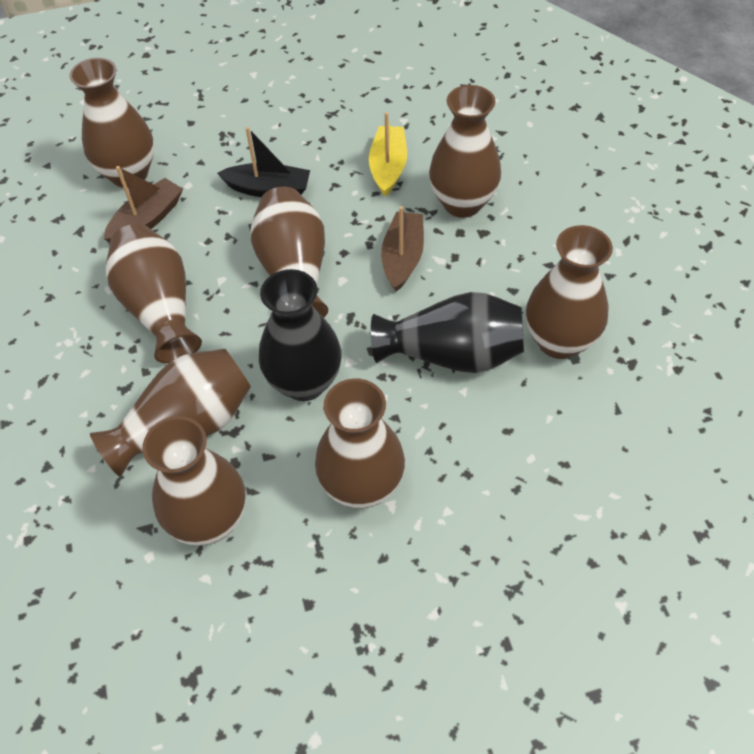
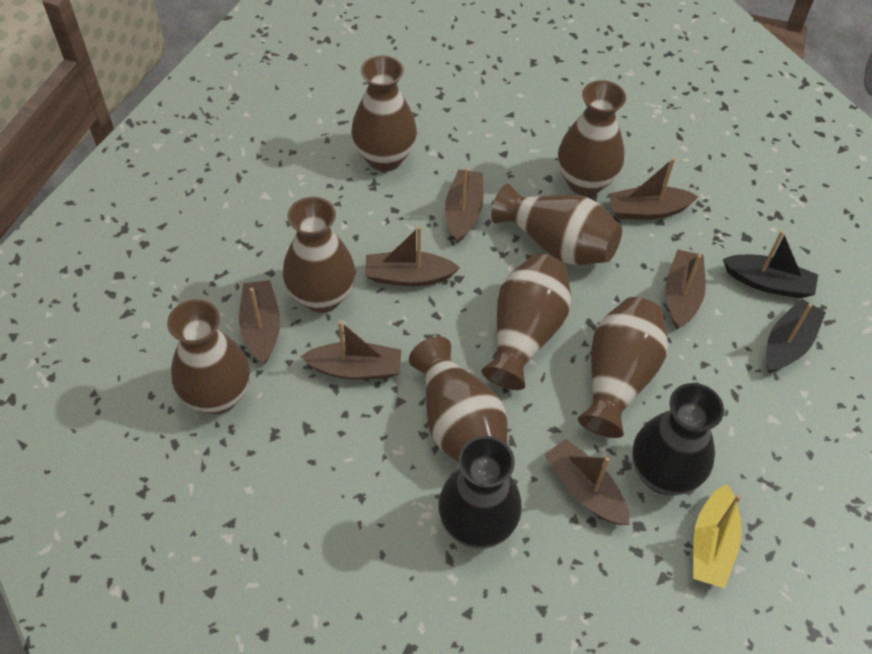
black boat: [217,127,310,197] = 1 -> [723,230,818,298] [766,299,826,373] = 2
brown boat: [104,166,183,242] [381,206,424,292] = 2 -> [239,280,280,364] [300,321,401,380] [365,226,460,287] [445,167,483,243] [544,439,630,525] [609,158,699,220] [665,250,706,329] = 7

